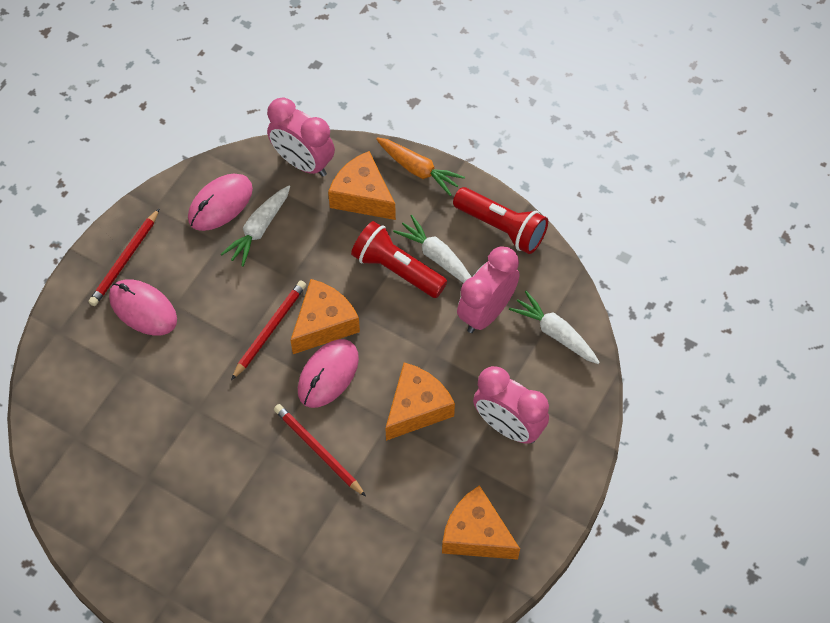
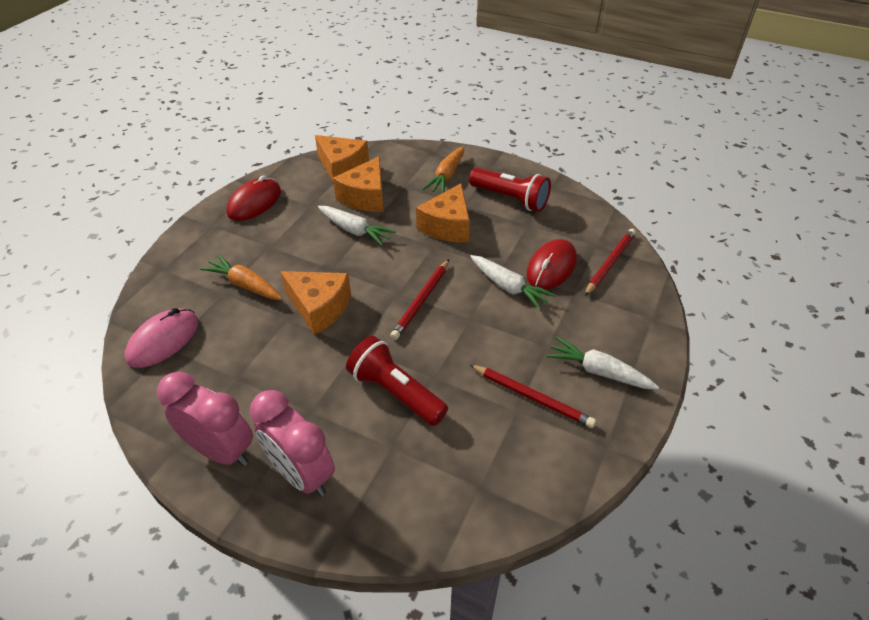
orange carrot: [376,137,465,196] = 1 -> [200,254,282,300] [423,147,464,193] = 2
pink clock: [267,97,335,177] [457,246,519,333] [473,366,549,444] = 3 -> [157,371,253,466] [250,390,335,497] = 2
pink mouse: [109,279,177,335] [188,174,253,231] [298,339,359,408] = 3 -> [125,308,199,368] = 1
red mouse: none = 0 -> [226,175,281,221] [526,239,577,290] = 2

